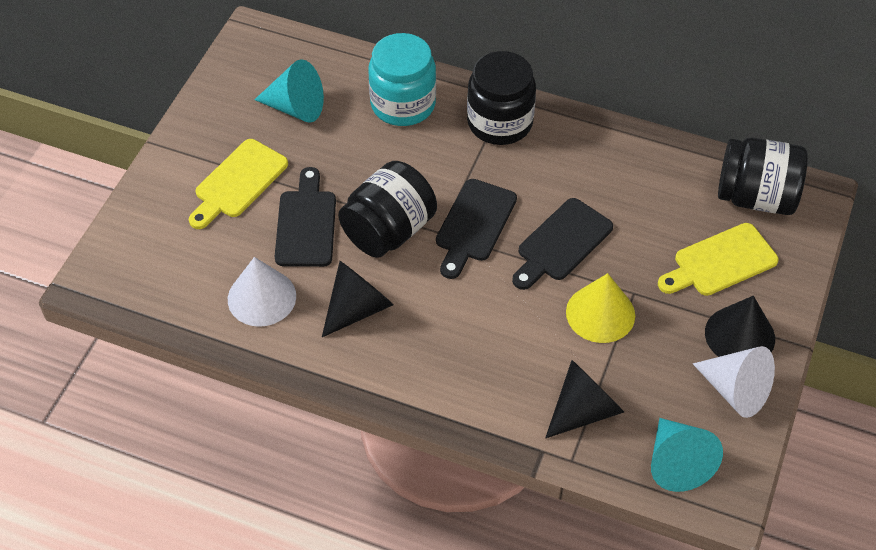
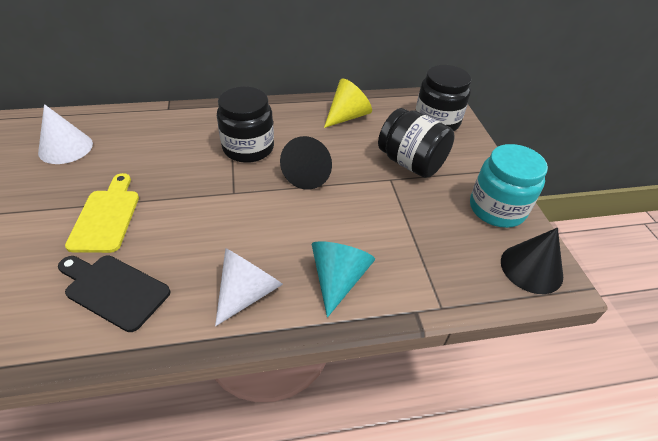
black cone: [322,261,394,337] [545,360,624,438] [705,296,775,357] = 3 -> [280,136,332,190] [501,228,563,294] = 2
black cutting board: [275,167,336,267] [436,179,517,279] [512,198,613,290] = 3 -> [58,255,170,332] = 1
turquoise cone: [254,59,324,123] [651,418,723,492] = 2 -> [312,241,375,318] = 1
yellow cutting board: [189,139,288,229] [658,223,779,296] = 2 -> [65,173,139,253] = 1

